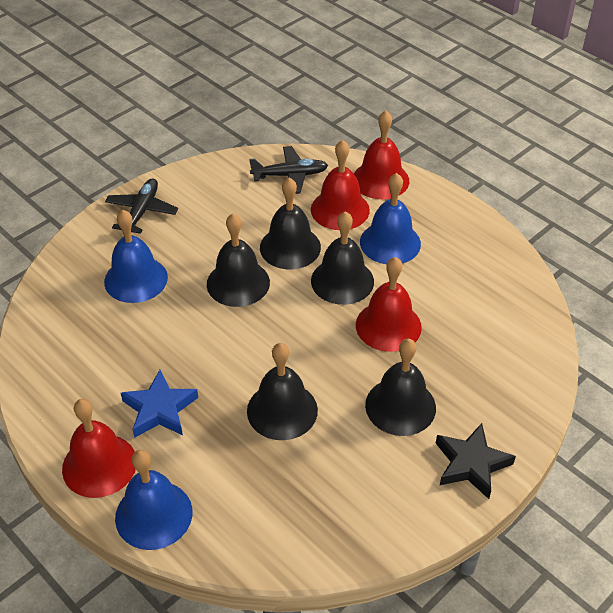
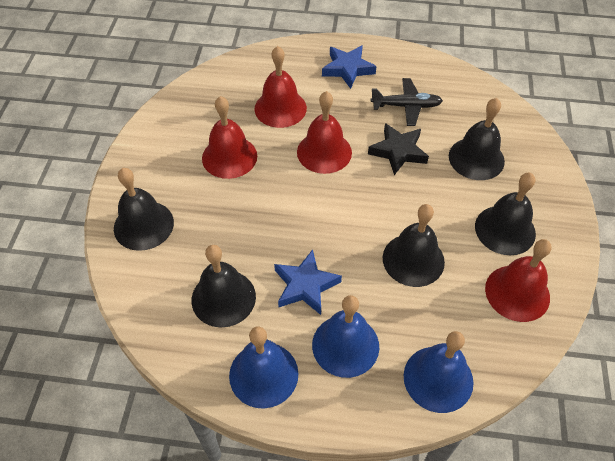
black plane: [105,178,178,234] [249,146,328,194] = 2 -> [370,78,443,126] = 1
blue star: [121,370,198,438] = 1 -> [274,249,342,315] [322,45,377,89] = 2

